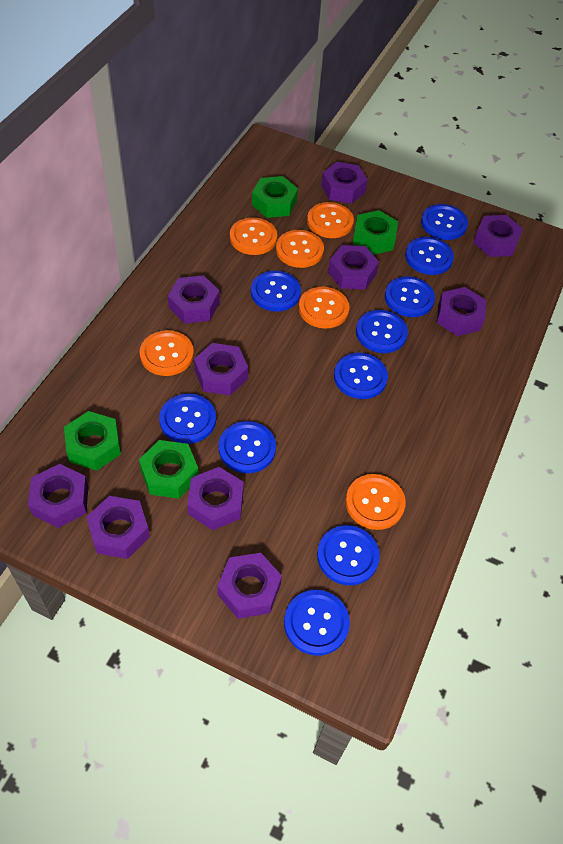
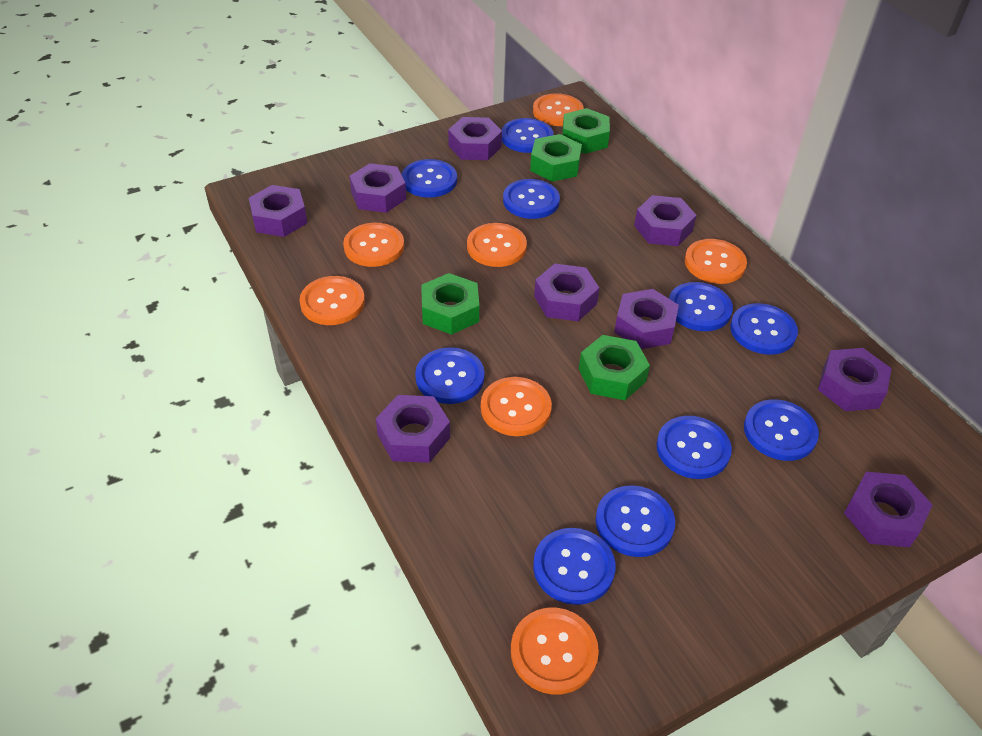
orange button: [140,330,194,376] [230,217,277,255] [276,230,324,268] [299,287,350,328] [307,202,354,238] [345,474,406,530] = 6 -> [299,276,365,325] [343,223,404,267] [467,223,527,267] [481,377,552,436] [511,608,599,695] [533,93,584,126] [685,239,747,284] = 7
purple nut: [28,464,88,528] [87,496,150,559] [168,275,220,324] [187,467,244,530] [194,343,248,396] [217,553,282,619] [321,162,368,204] [328,245,379,290] [437,287,486,336] [473,215,523,257] = 10 -> [249,185,307,237] [349,163,406,213] [376,395,450,463] [448,117,502,160] [534,264,599,321] [614,289,679,349] [634,195,696,246] [818,348,892,411] [844,472,933,547] = 9

